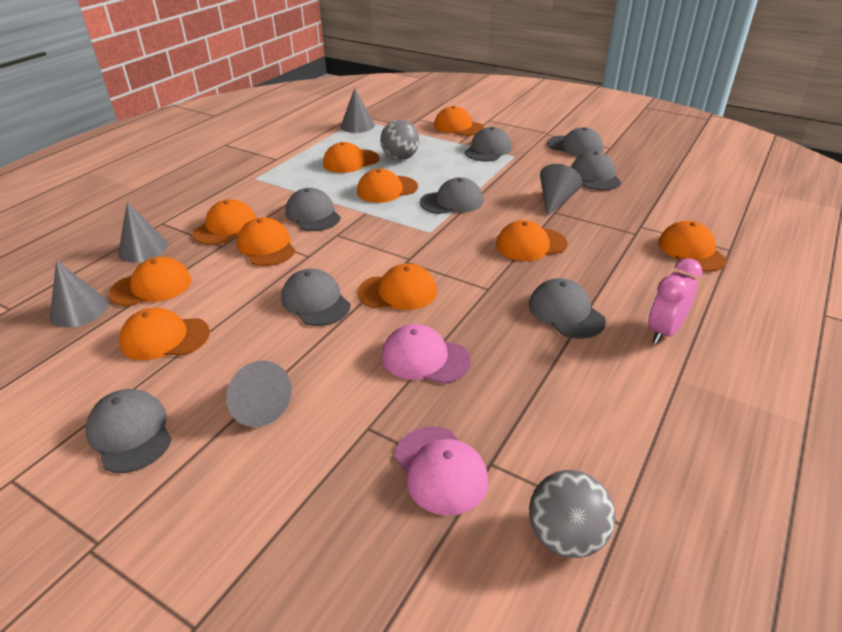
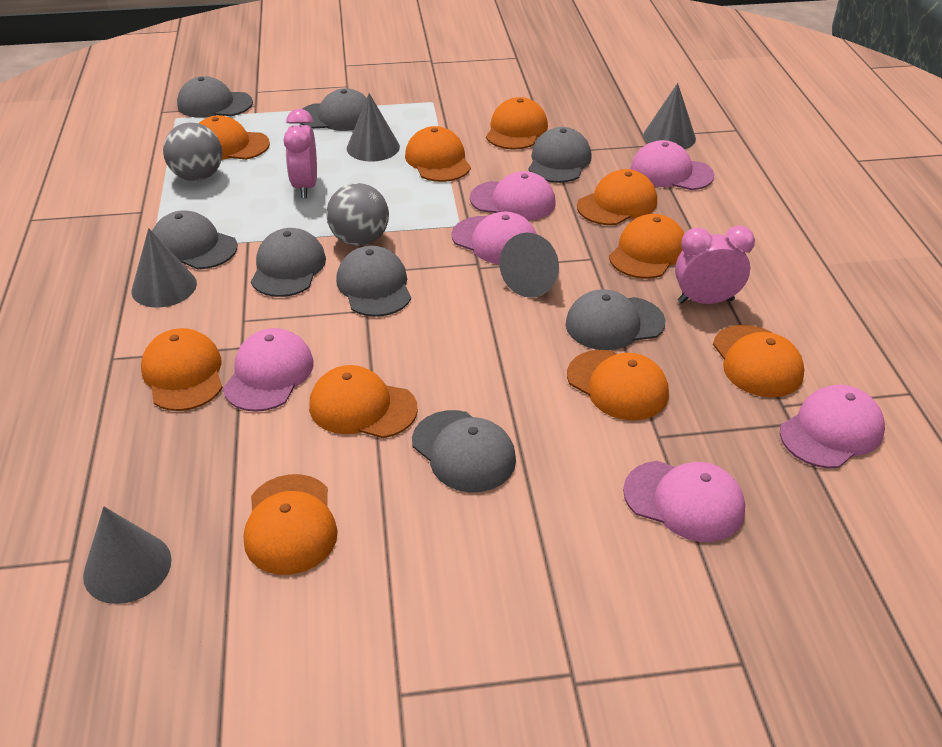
pink cap: [382,324,471,384] [394,426,488,516] = 2 -> [223,328,314,412] [451,212,537,264] [470,171,556,221] [623,461,745,542] [630,140,714,190] [780,385,885,468] = 6
pink clock: [648,258,703,344] = 1 -> [283,109,317,198] [675,226,755,304] = 2

